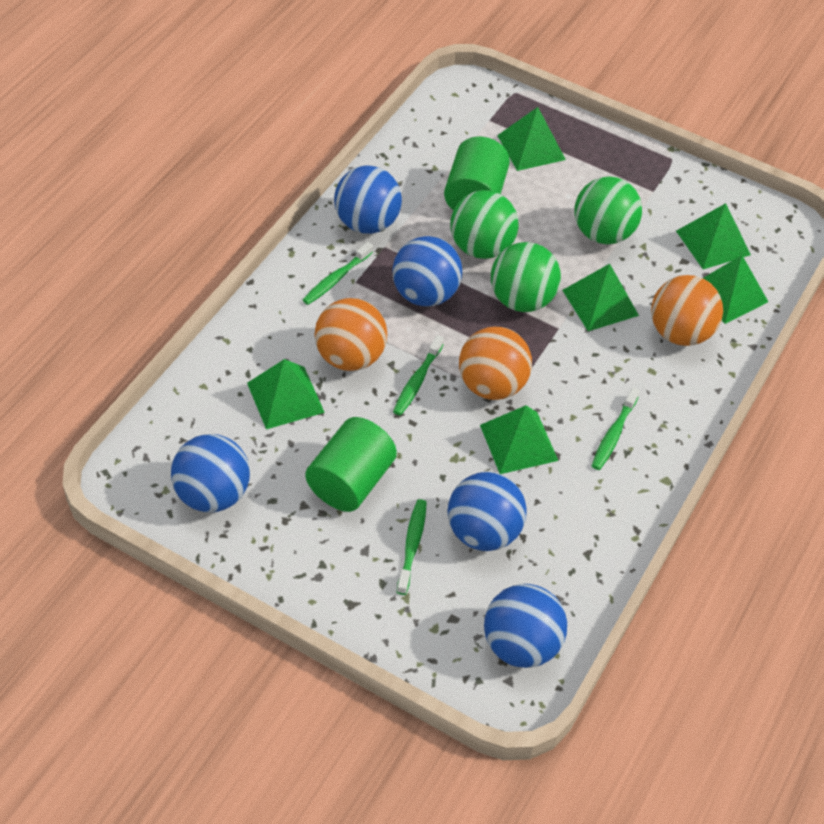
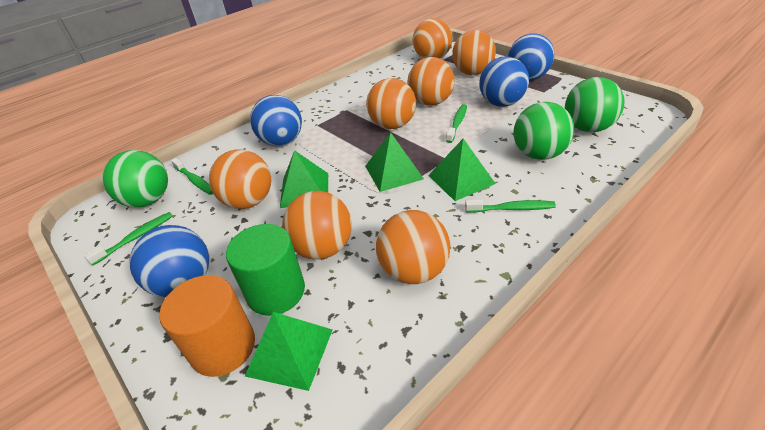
blue ball: [171,434,250,512] [334,166,402,234] [392,236,462,307] [448,472,527,551] [484,584,567,668] = 5 -> [130,225,209,297] [250,95,302,146] [479,56,529,107] [508,33,554,80] = 4
green cylinder: [305,417,397,512] [444,136,510,210] = 2 -> [226,224,305,316] = 1
green pyramid: [247,359,325,429] [480,405,558,474] [497,107,566,171] [562,264,639,331] [676,203,751,269] [703,255,768,324] = 6 -> [245,312,333,391] [280,150,328,208] [365,132,424,192] [428,138,496,201] = 4
orange ball: [314,298,387,371] [459,327,532,400] [651,275,723,346] = 3 -> [209,149,271,209] [282,191,352,259] [366,78,416,129] [376,210,450,284] [408,57,454,106] [413,18,452,59] [452,30,496,75] = 7
orange cylinder: none = 0 -> [159,275,255,377] = 1

